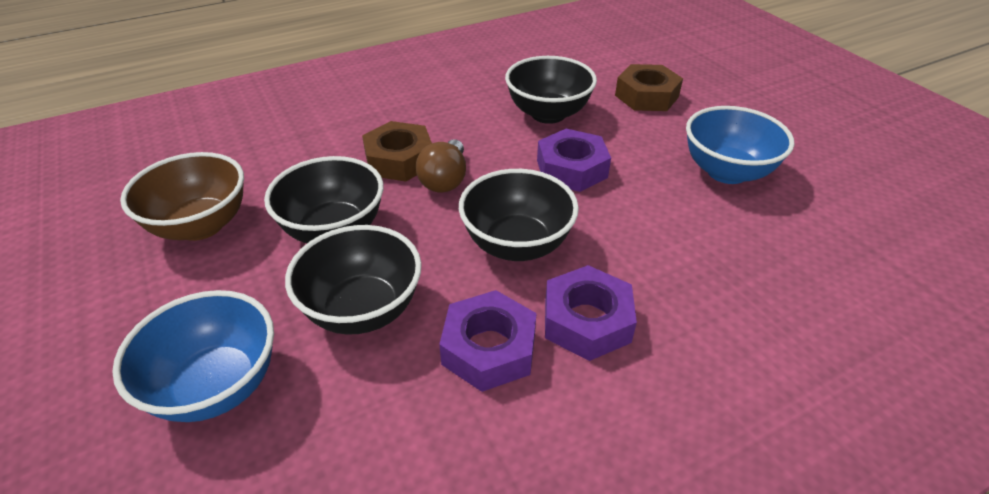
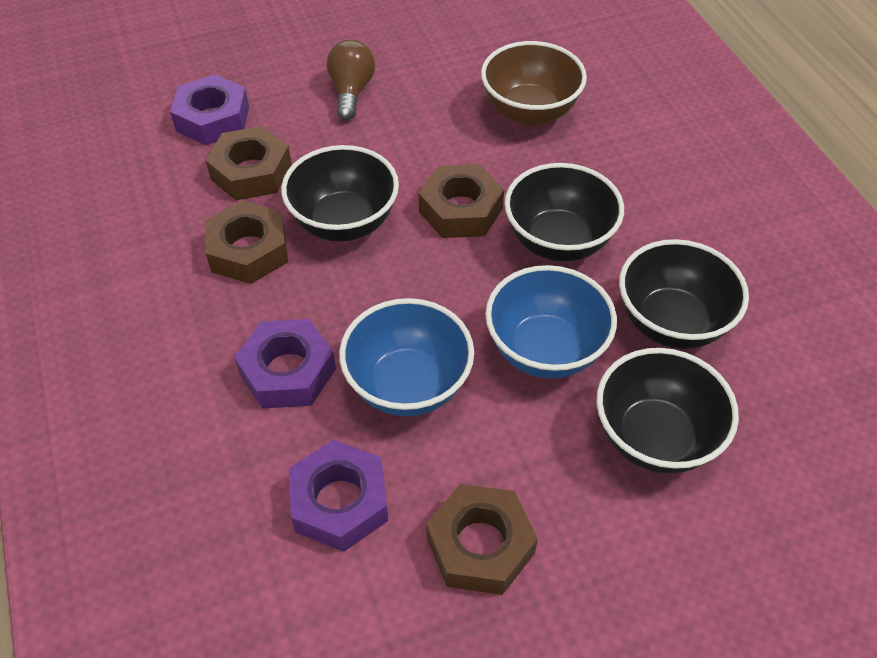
brown nut: [362,121,432,182] [615,64,683,111] = 2 -> [205,200,288,284] [206,126,292,200] [419,164,504,238] [426,484,538,595] = 4

